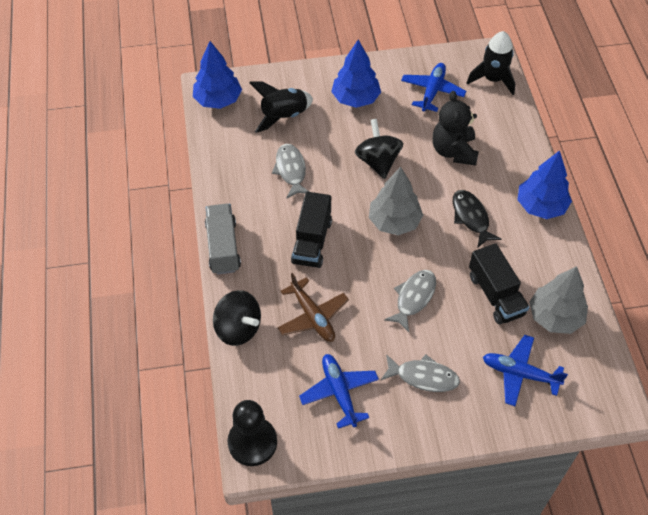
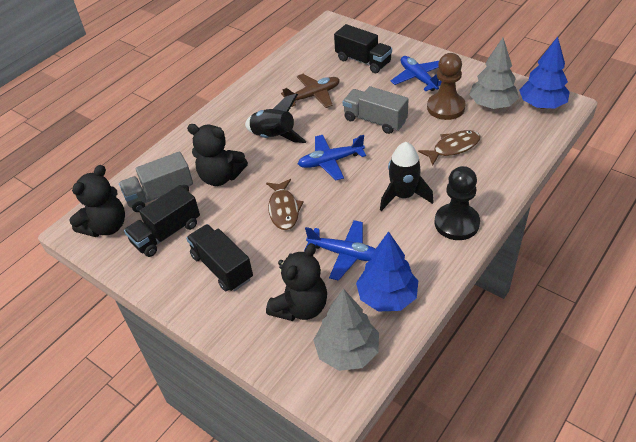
black fish: [453,190,501,247] = 1 -> none = 0
black spinning top: [213,290,261,346] [355,119,403,179] = 2 -> none = 0
black teddy bear: [432,91,479,166] = 1 -> [70,165,125,237] [187,124,248,186] [266,243,327,321] = 3
black truck: [291,192,332,268] [469,243,529,324] = 2 -> [124,185,200,257] [186,224,253,291] [334,24,392,73] = 3
blue tree: [193,41,242,109] [331,39,381,108] [517,150,572,219] = 3 -> [356,231,418,312] [519,37,570,109] = 2
brown fish: none = 0 -> [266,179,304,230] [418,130,480,165] = 2
brown pawn: none = 0 -> [427,53,466,120] = 1
grey fish: [272,144,309,199] [381,354,460,392] [384,270,436,332] = 3 -> none = 0
grey truck: [205,204,241,275] = 1 -> [119,151,193,212] [343,86,409,134] = 2

